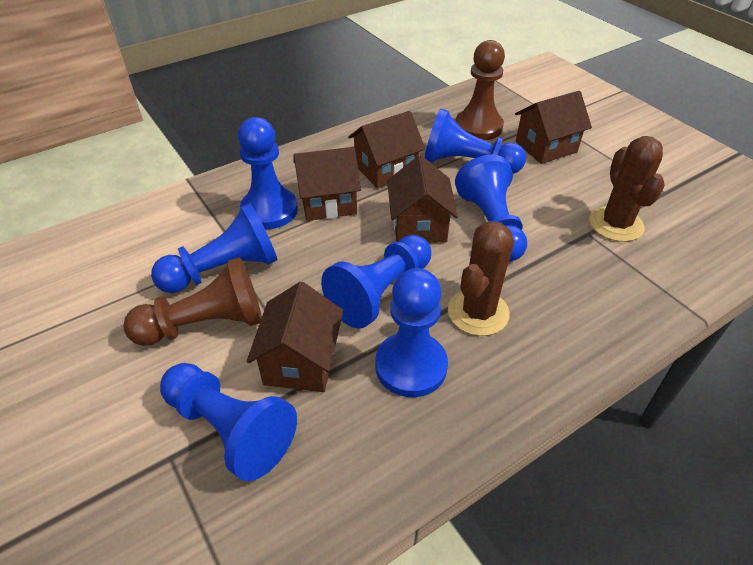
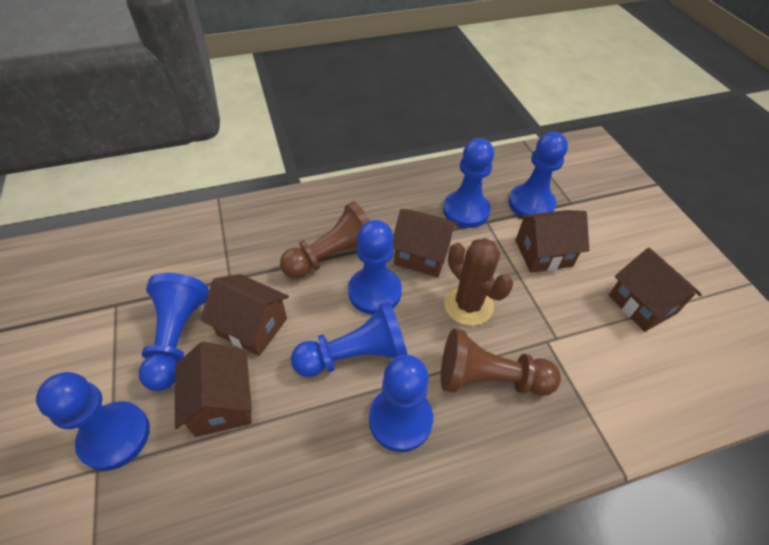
brown cactus: [448,221,514,336] [589,136,665,242] = 2 -> [444,238,513,326] = 1

